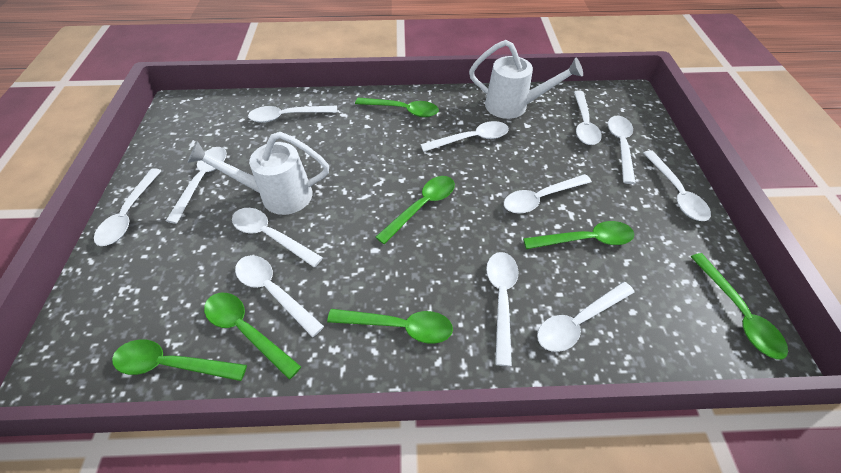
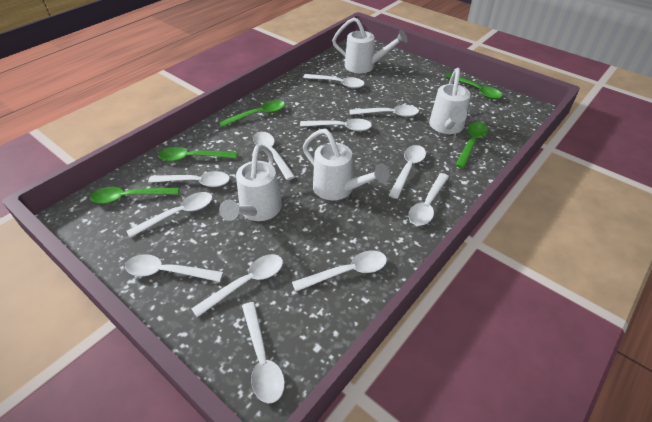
green spoon: [112,339,247,381] [204,293,301,380] [327,309,453,344] [355,98,439,117] [375,176,455,244] [523,221,634,249] [691,253,788,360] = 7 -> [90,187,179,204] [158,147,237,161] [219,100,285,127] [445,73,502,99] [455,122,488,168] = 5
white watering can: [188,132,329,215] [469,40,583,119] = 2 -> [219,144,282,221] [303,128,390,200] [332,17,407,73] [429,68,470,134] = 4

